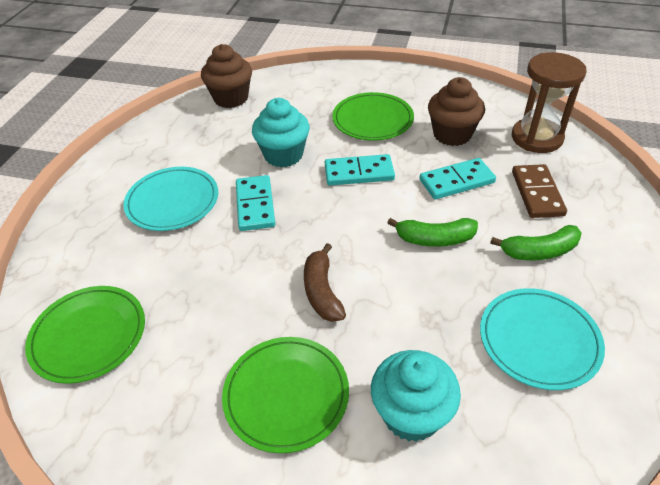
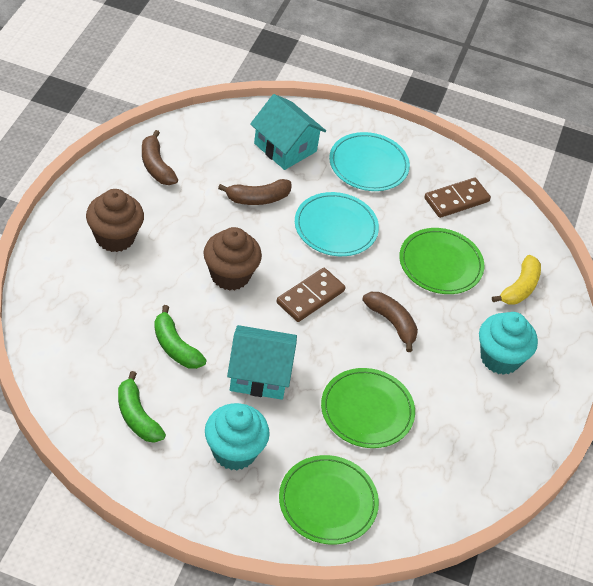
brown banana: [304,243,346,322] = 1 -> [142,130,178,185] [218,179,292,205] [362,292,418,352] = 3
brown domino: [512,164,567,218] = 1 -> [276,268,346,322] [424,178,491,218] = 2
brown hourglass: [512,52,586,153] = 1 -> none = 0
turquoise domino: [236,175,275,231] [325,154,395,185] [419,158,496,199] = 3 -> none = 0
turquoise house: none = 0 -> [227,325,297,400] [250,94,326,170] = 2
yellow banana: none = 0 -> [492,255,541,305] = 1

